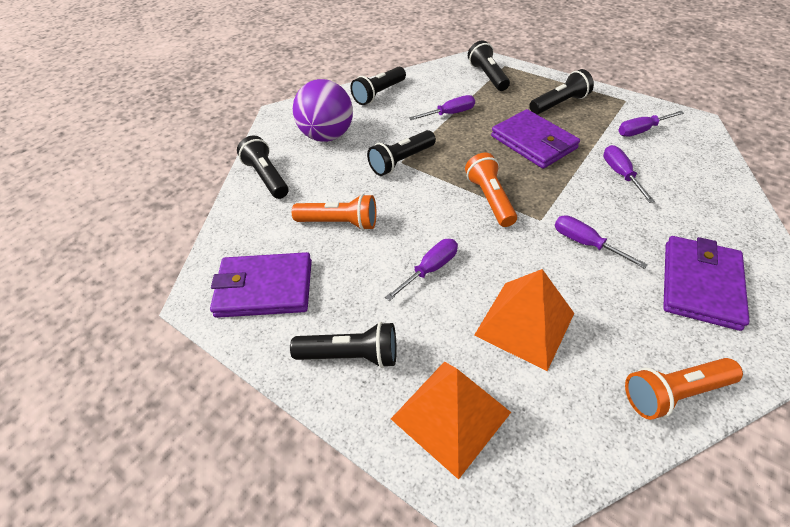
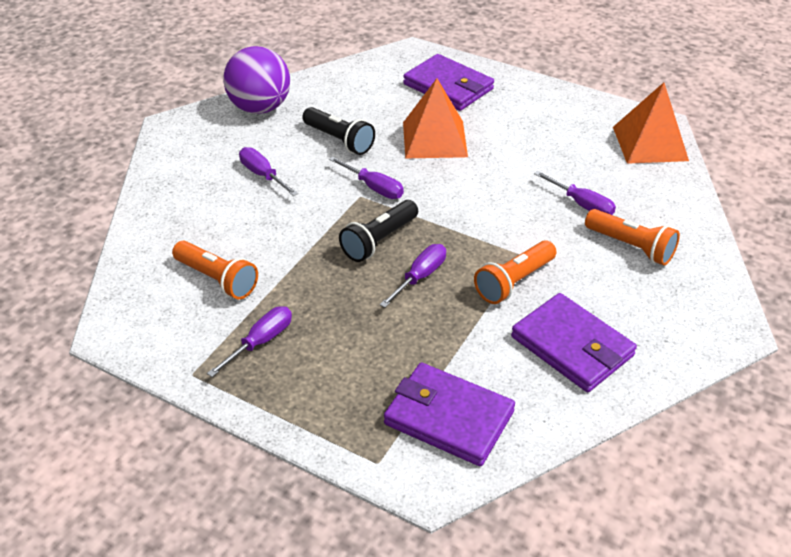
black flashlight: [237,136,289,199] [290,322,397,368] [350,67,406,105] [367,130,436,176] [468,40,510,91] [529,69,594,115] = 6 -> [302,107,375,155] [339,200,418,262] = 2

